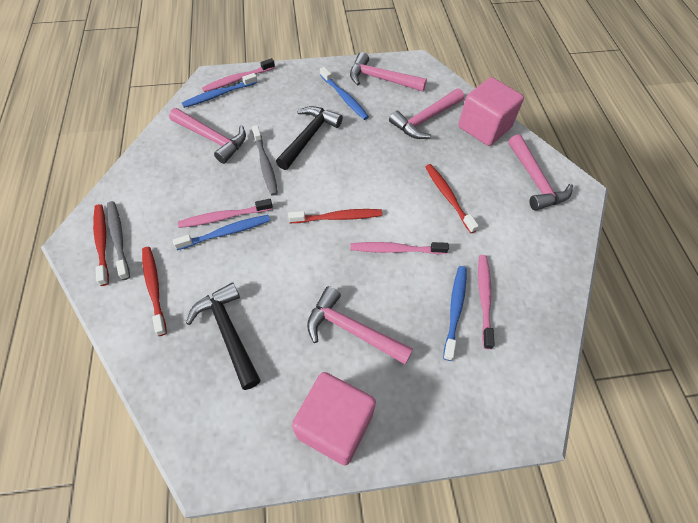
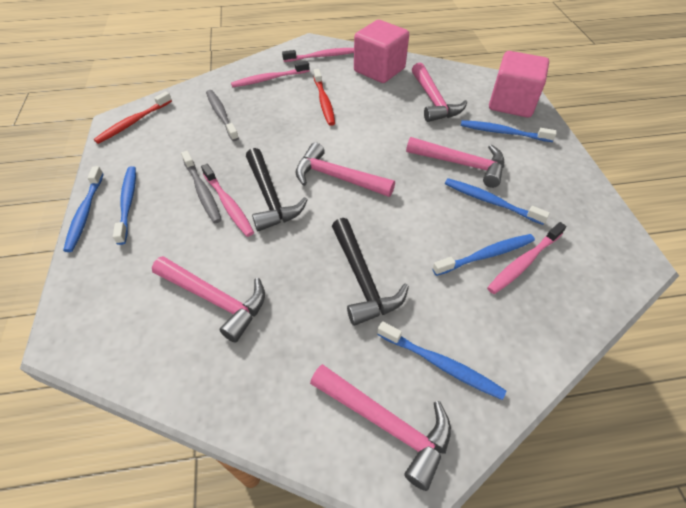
blue toothbrush: [173,215,270,250] [182,73,257,108] [320,67,369,120] [443,266,467,361] = 4 -> [63,166,104,252] [113,166,136,245] [377,321,506,400] [432,234,535,276] [445,178,550,225] [461,120,556,142] = 6
red toothbrush: [93,204,109,286] [142,247,167,336] [288,209,382,223] [425,164,479,233] = 4 -> [94,91,172,144] [313,69,335,126] = 2

